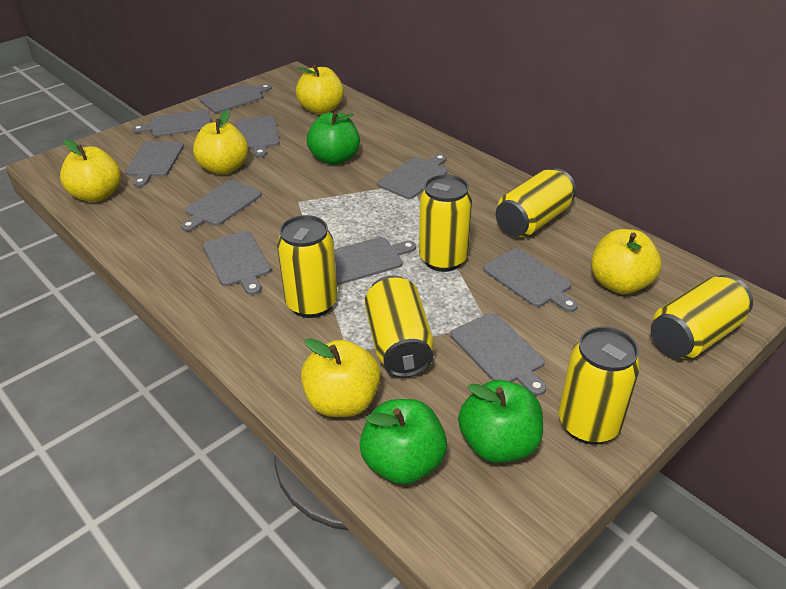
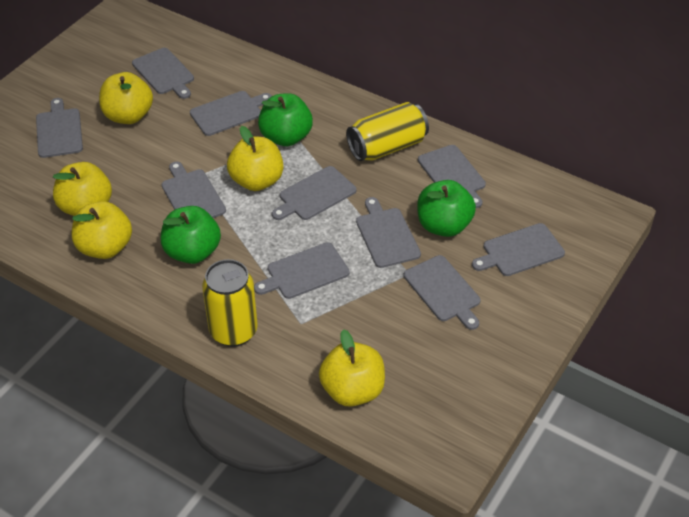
yellow can: [277,215,338,318] [365,275,434,378] [419,174,472,272] [496,168,576,237] [559,327,640,444] [651,275,753,359] = 6 -> [202,259,258,347] [346,102,429,161] = 2

